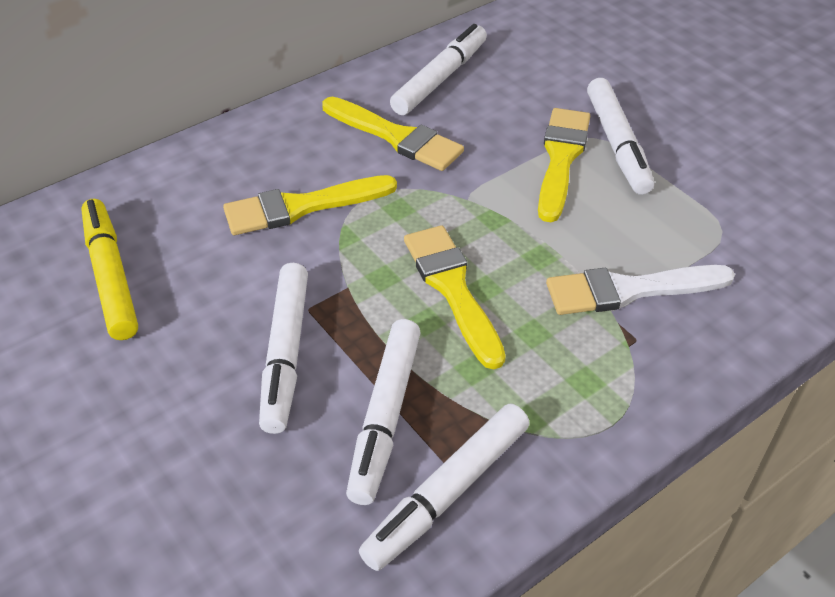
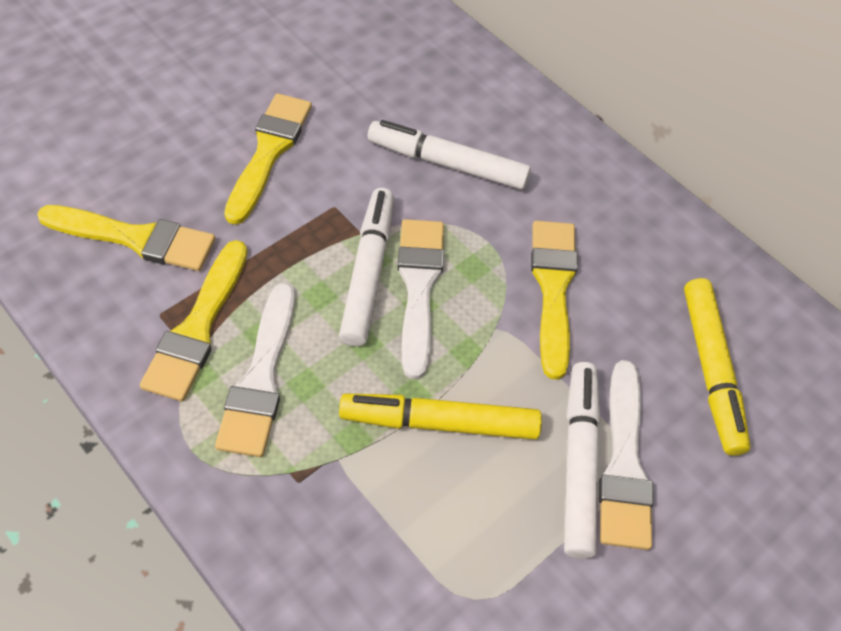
white brush: [546,265,735,315] = 1 -> [215,283,295,457] [397,219,444,379] [599,360,654,550] = 3
white marker: [259,263,308,434] [346,319,421,505] [359,403,530,571] [390,24,487,115] [587,78,654,195] = 5 -> [339,188,394,347] [368,120,531,190] [564,362,600,559] = 3
yellow marker: [81,199,138,340] = 1 -> [339,394,542,440] [684,278,751,456] = 2

